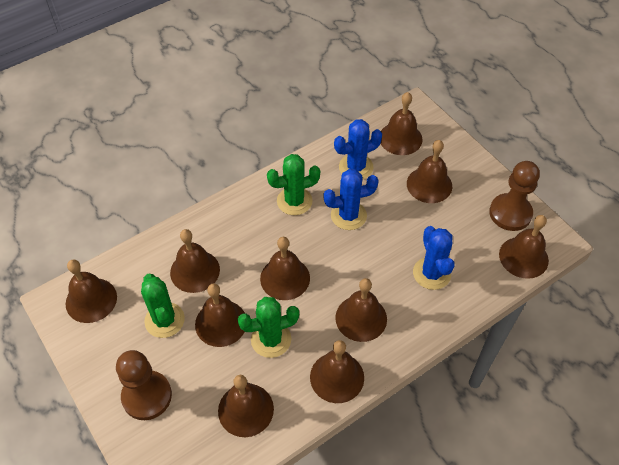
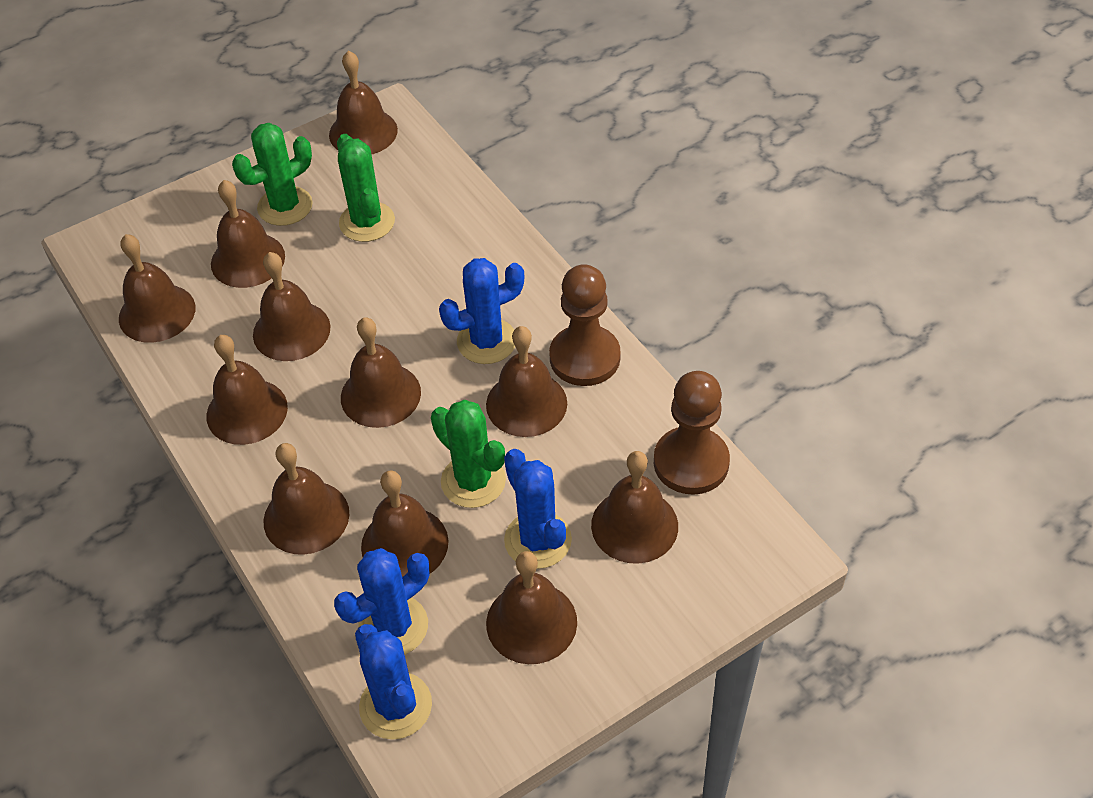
blue cactus: [323,169,379,230] [334,119,382,180] [413,226,455,290] = 3 -> [334,548,429,655] [355,624,432,740] [439,258,524,364] [504,449,572,569] = 4
brown bell: [66,259,117,323] [170,229,220,293] [195,283,245,347] [218,375,274,437] [260,237,310,300] [310,340,364,403] [335,278,387,342] [380,92,423,155] [407,140,452,203] [499,215,549,279] = 10 -> [119,234,195,343] [206,335,288,445] [211,180,285,288] [253,252,330,361] [264,443,349,555] [329,50,398,154] [341,317,421,428] [361,470,449,577] [486,326,567,437] [486,551,577,664] [591,451,678,564] = 11

